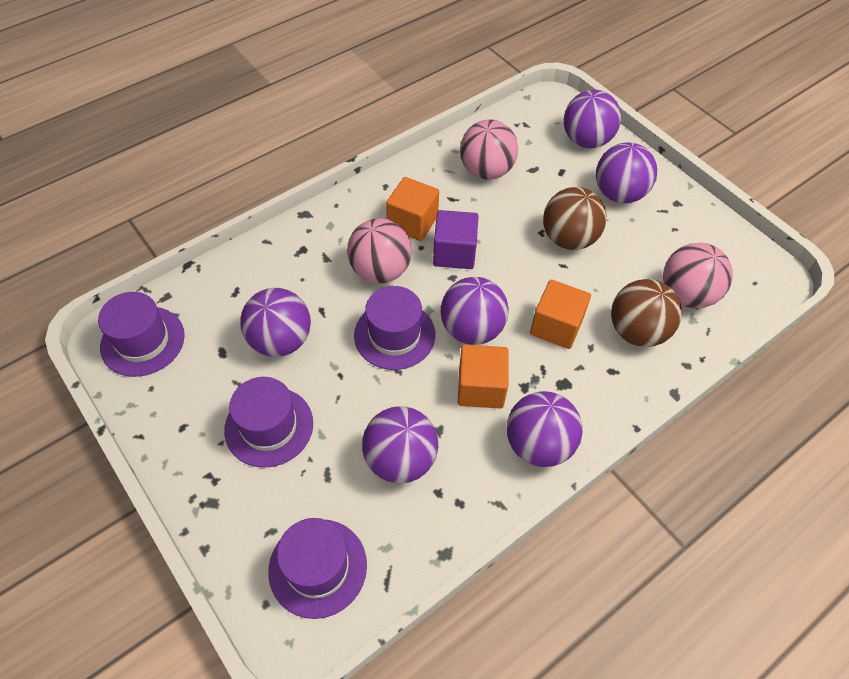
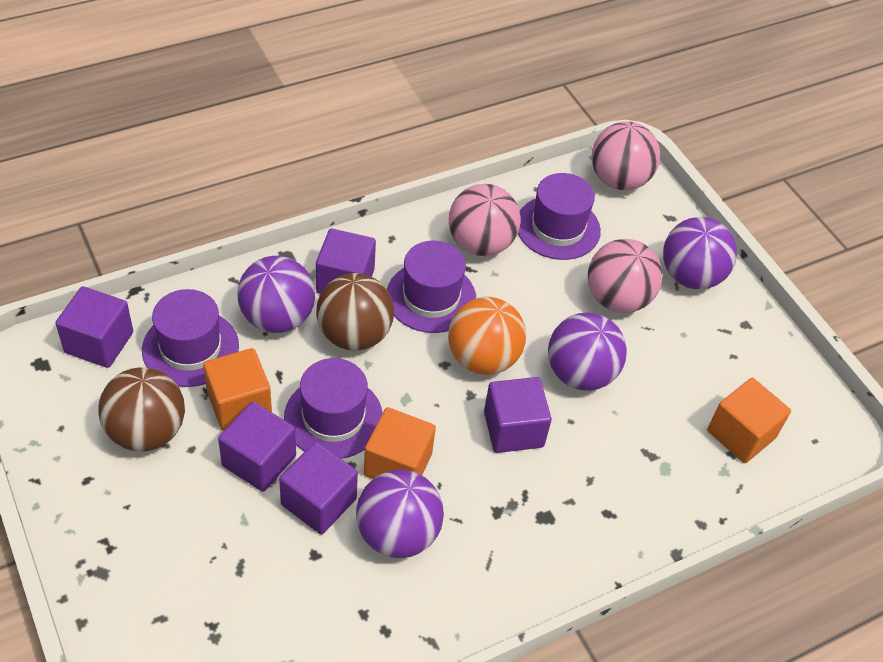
orange ball: none = 0 -> [448,297,526,375] = 1
purple ball: [240,288,311,357] [362,406,438,483] [441,277,509,345] [507,391,583,467] [564,90,621,148] [596,142,657,203] = 6 -> [237,256,315,333] [356,469,444,558] [548,313,627,391] [663,217,737,289] = 4
purple cube: [433,210,479,269] = 1 -> [55,286,133,368] [218,402,296,492] [279,442,358,535] [316,228,376,294] [484,377,552,453] = 5

